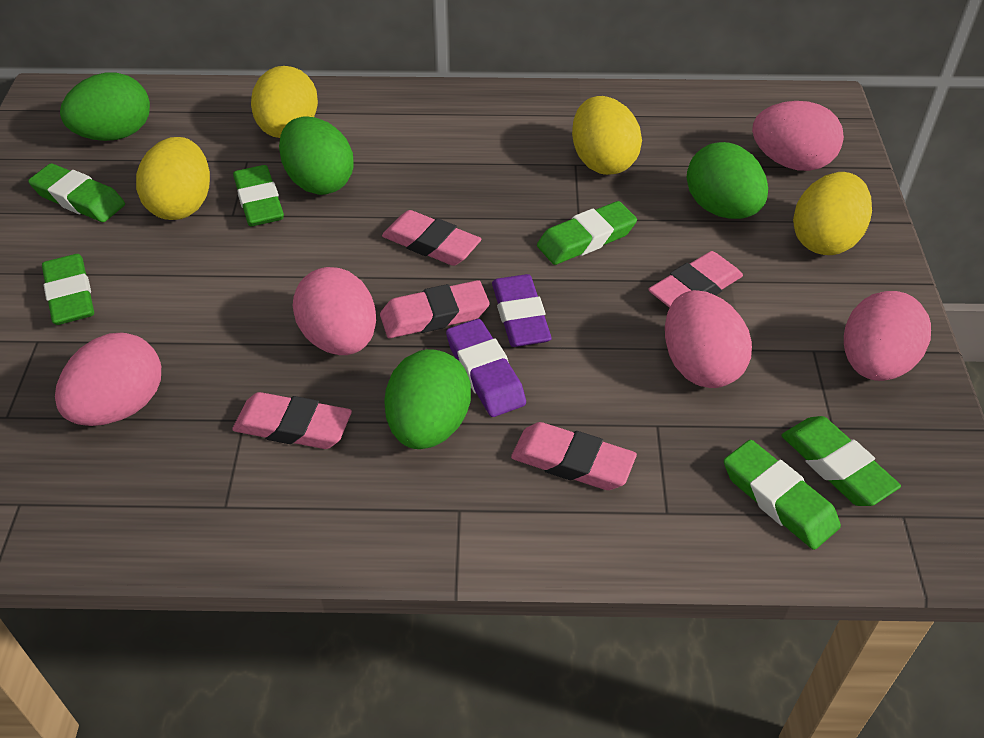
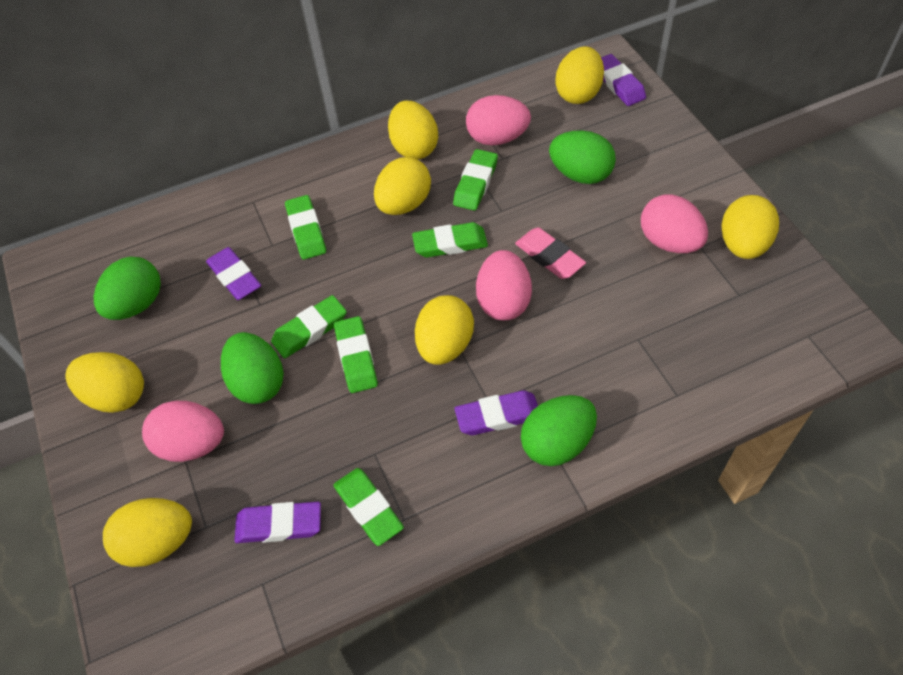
pink egg: [55,333,161,426] [293,267,376,355] [665,290,752,388] [752,101,844,171] [844,291,931,381] = 5 -> [142,401,224,462] [466,95,531,145] [476,250,532,320] [641,194,708,253] = 4
pink eraser: [232,392,352,449] [380,280,490,338] [382,210,481,266] [511,422,637,490] [648,251,743,308] = 5 -> [515,227,586,279] = 1
purple eraser: [446,319,526,417] [492,274,552,347] = 2 -> [206,247,261,300] [234,502,321,543] [455,390,538,435] [601,54,646,106] = 4
yellow egg: [136,137,210,220] [251,66,318,138] [572,96,642,175] [793,172,872,255] = 4 -> [65,352,144,413] [103,498,192,567] [374,157,431,215] [388,101,438,159] [415,295,474,365] [555,47,604,104] [722,195,779,259] = 7

